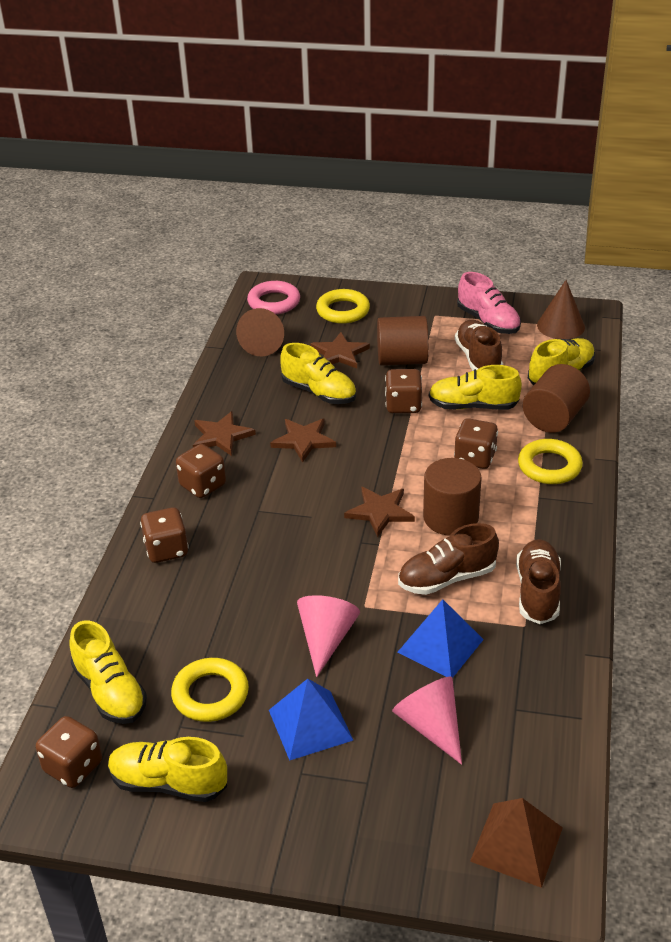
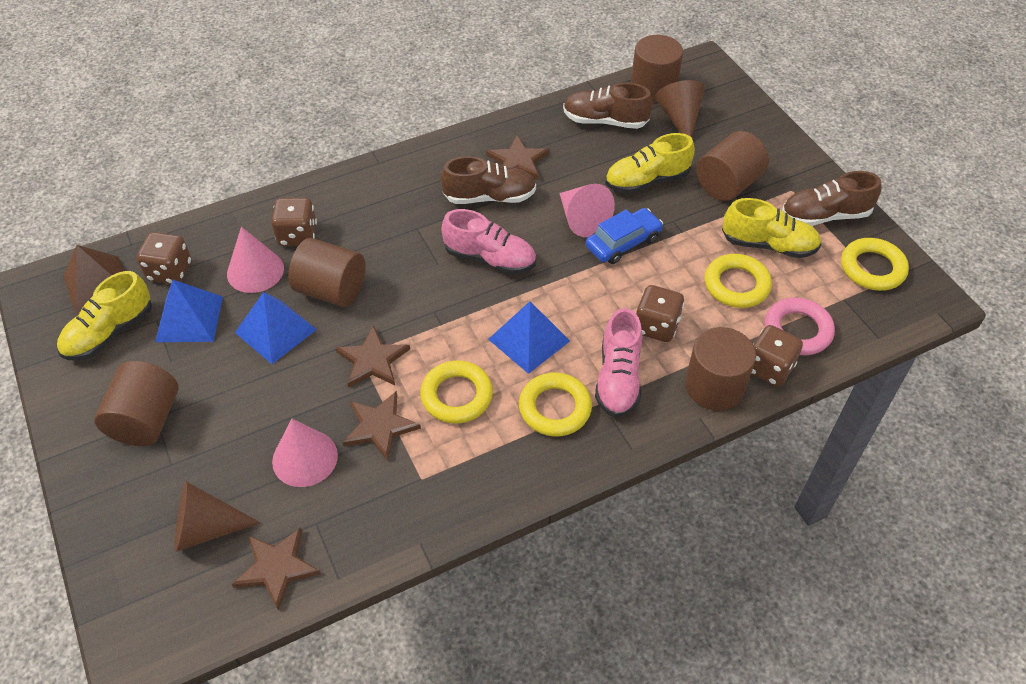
blue car: none = 0 -> [586,208,663,264] = 1
blue pyramid: [269,679,353,761] [398,599,484,678] = 2 -> [155,280,223,342] [235,292,317,364] [488,301,570,374] = 3
brown cylinder: [377,316,429,366] [423,458,482,536] [523,364,590,433] = 3 -> [94,361,179,446] [288,238,365,307] [631,35,683,102] [685,327,756,410] [696,131,769,201] = 5
brown dice: [36,716,102,788] [140,507,189,563] [176,444,226,498] [385,369,422,413] [454,418,498,469] = 5 -> [137,232,191,284] [271,198,317,246] [636,285,684,342] [751,325,803,386] = 4
pink cone: [297,595,360,677] [392,677,462,765] = 2 -> [227,227,284,293] [272,419,338,487] [559,184,615,237] = 3
pink shoe: [457,272,521,334] = 1 -> [441,209,536,274] [595,308,642,417] = 2
yellow ring: [171,658,249,722] [316,289,370,324] [518,439,583,484] = 3 -> [420,361,493,423] [519,372,592,437] [705,254,772,308] [841,238,909,291] = 4
yellow shoe: [69,621,147,724] [108,737,227,802] [280,343,356,404] [429,365,522,410] [528,338,595,385] = 5 -> [57,271,152,360] [605,133,695,194] [722,198,821,258] = 3

